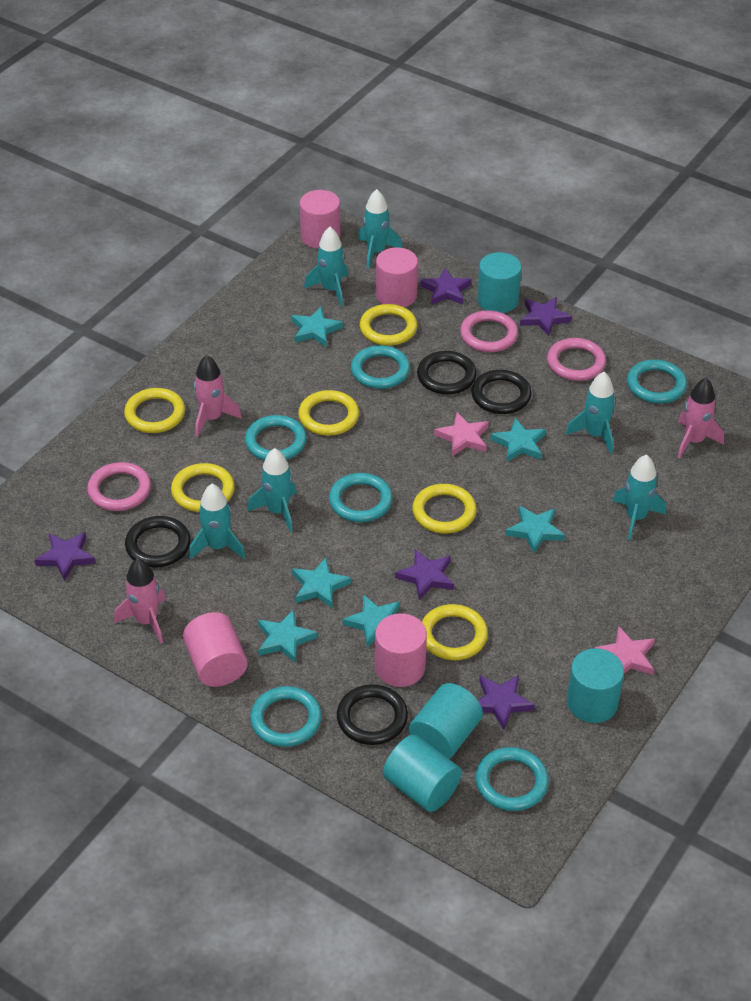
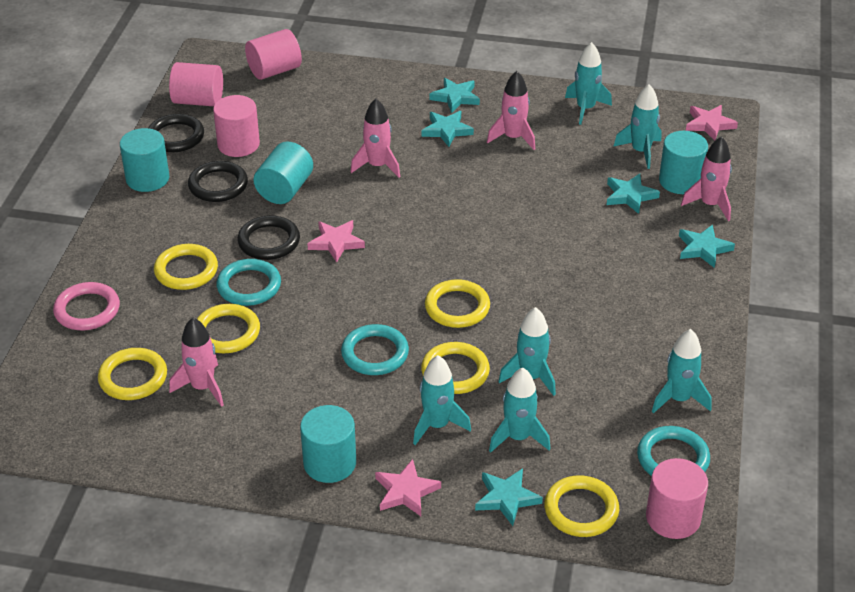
black ring: [125,516,191,567] [337,685,408,745] [417,351,477,394] [471,370,532,414] = 4 -> [148,114,204,152] [188,161,248,202] [237,215,300,260] = 3
pink ring: [87,462,151,511] [460,310,518,352] [547,338,606,381] = 3 -> [53,282,120,330] = 1
pink rocket: [114,558,166,644] [194,355,242,437] [678,378,724,458] = 3 -> [169,317,224,407] [351,99,400,178] [487,71,535,150] [681,136,732,221] = 4
pink star: [434,412,489,457] [595,626,655,675] = 2 -> [307,220,365,263] [375,459,441,516] [686,105,738,141] = 3
purple star: [35,532,96,581] [395,549,454,600] [420,268,472,305] [478,675,535,730] [520,297,572,336] = 5 -> none = 0
turquoise ring: [245,415,307,460] [250,686,322,747] [329,473,393,522] [351,345,410,389] [475,747,549,811] [627,359,687,403] = 6 -> [216,259,281,306] [341,324,409,375] [637,426,710,476] = 3
turquoise star: [258,609,318,663] [291,307,343,347] [292,558,351,609] [343,595,400,648] [491,418,546,462] [505,505,565,553] = 6 -> [421,111,474,147] [429,78,480,113] [475,468,543,526] [607,174,660,214] [679,224,735,268] = 5

